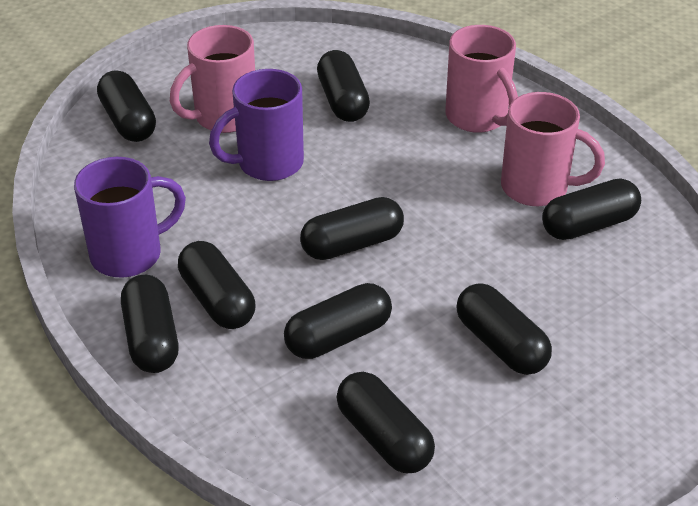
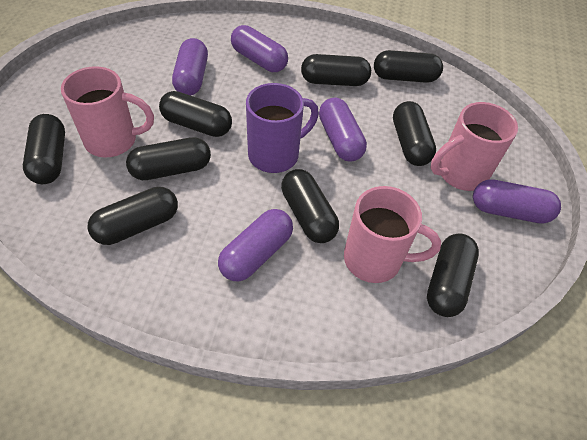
purple capsule: none = 0 -> [172,38,208,96] [218,209,293,282] [231,25,288,72] [319,98,367,161] [473,179,561,224] = 5
purple mug: [74,157,186,278] [209,69,304,181] = 2 -> [246,83,319,173] = 1

